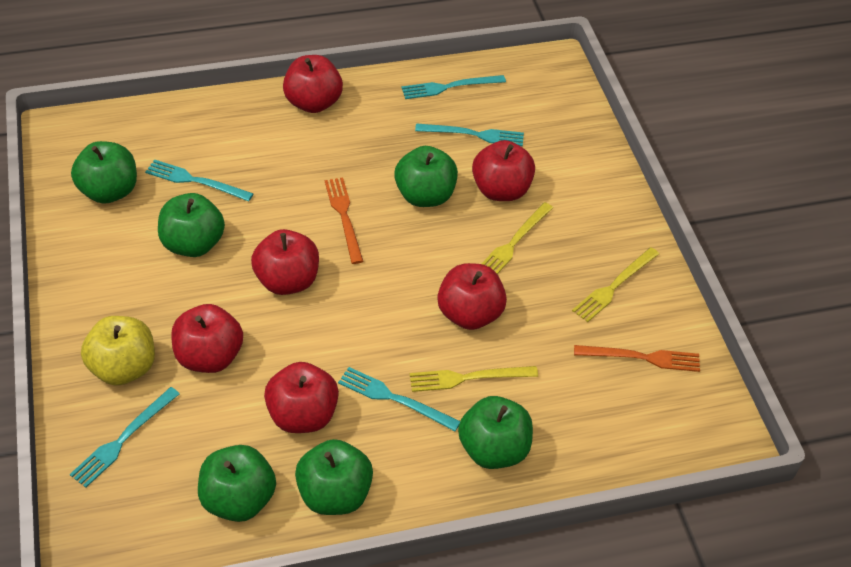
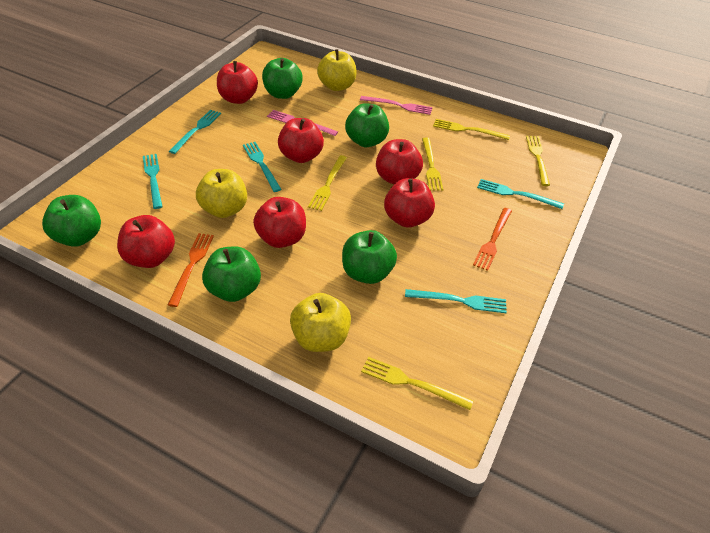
green apple: [71,141,137,204] [158,193,225,257] [198,445,276,522] [295,439,373,515] [394,146,458,207] [458,396,533,469] = 6 -> [42,195,101,247] [202,246,261,302] [262,58,303,99] [342,230,397,284] [345,103,389,147] = 5
pink fork: none = 0 -> [267,110,338,136] [360,96,433,115] = 2
yellow apple: [81,316,155,386] = 1 -> [196,169,247,218] [290,293,351,352] [317,49,357,91] = 3
yellow fork: [410,366,538,392] [481,202,553,274] [572,247,659,322] = 3 -> [308,155,347,211] [361,357,473,410] [422,137,444,191] [433,119,510,140] [526,136,550,186] = 5

